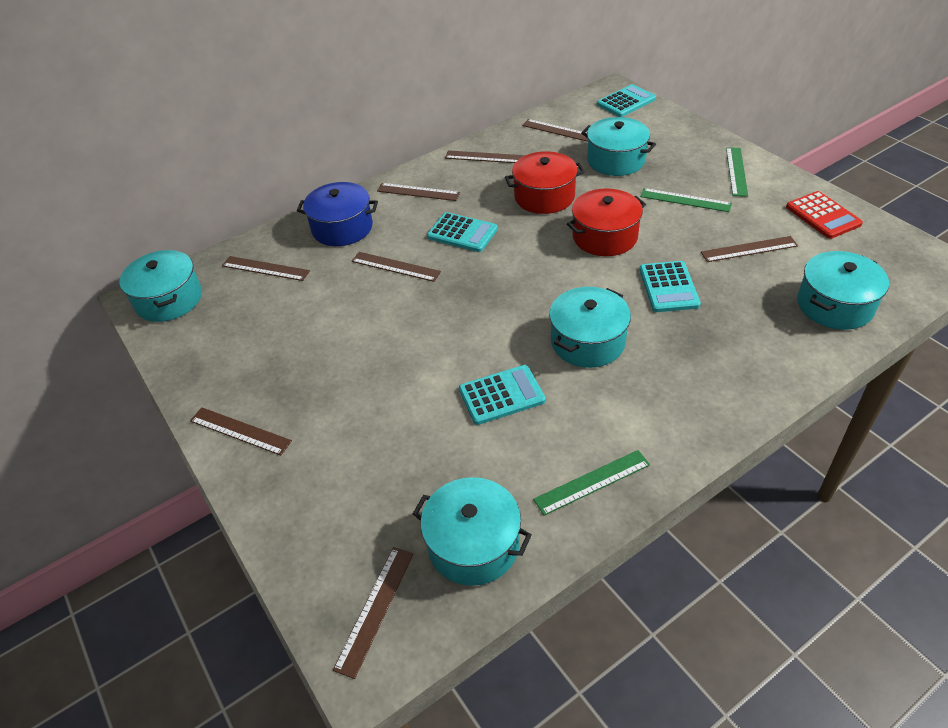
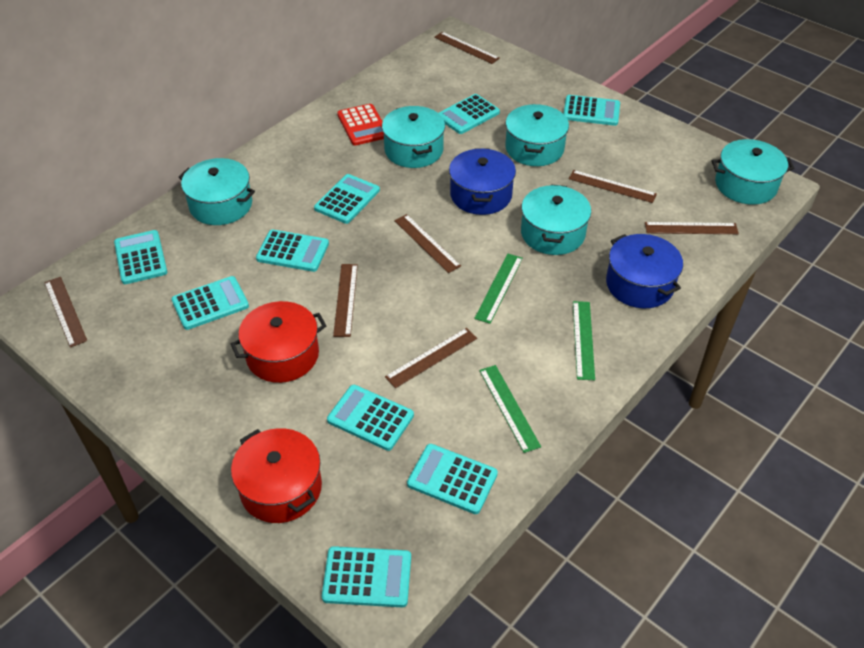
blue pot: [297,182,378,246] = 1 -> [449,148,516,215] [606,234,683,308] = 2
brown ruler: [190,407,292,456] [222,256,310,281] [333,547,413,679] [352,252,441,282] [377,183,460,201] [445,150,525,163] [522,119,588,142] [701,236,798,262] = 8 -> [44,277,87,348] [333,264,358,337] [385,328,477,388] [394,214,461,273] [434,32,500,64] [569,170,657,203] [645,222,739,234] = 7
turquoise calculator: [427,212,498,252] [459,365,546,425] [597,84,656,117] [639,261,701,312] = 4 -> [114,230,167,284] [171,276,249,330] [256,229,329,272] [314,174,380,224] [322,546,411,607] [327,385,414,451] [407,444,498,514] [439,94,500,134] [563,95,620,126] = 9

